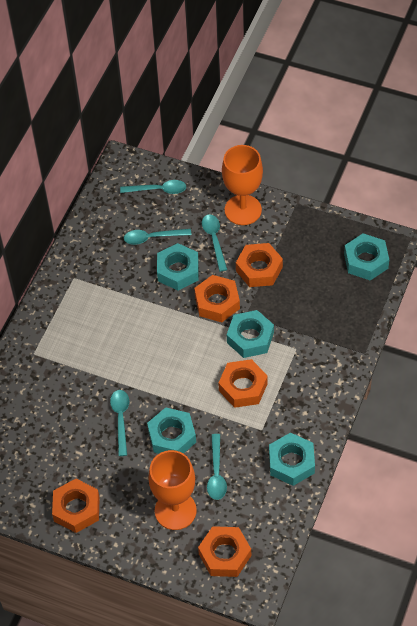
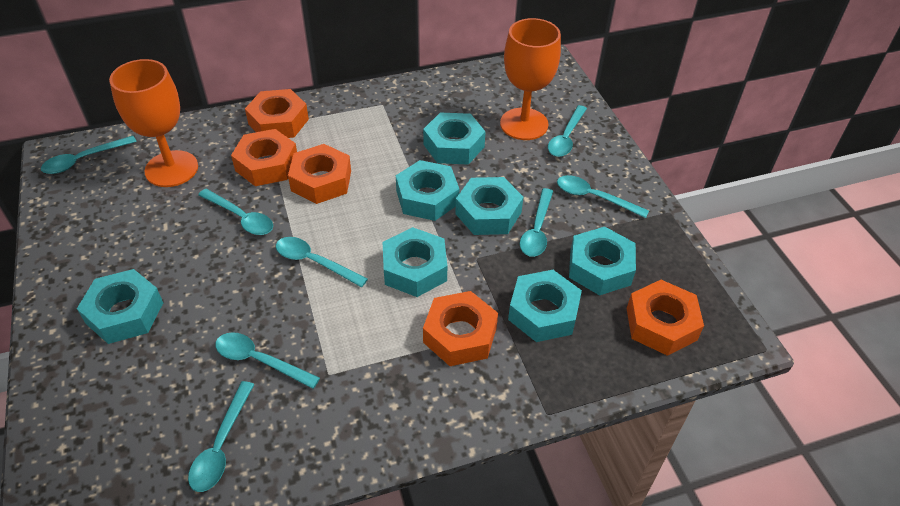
turquoise nut: [147,407,196,454] [157,243,199,291] [227,310,274,358] [269,432,315,486] [344,233,389,280] = 5 -> [77,269,163,344] [383,227,447,297] [396,160,459,221] [423,112,486,165] [455,177,523,235] [508,270,582,342] [569,227,636,295] = 7
turquoise spoon: [110,390,129,456] [120,180,186,194] [124,229,192,245] [202,215,227,271] [207,434,227,500] = 5 -> [41,136,137,174] [188,381,254,492] [198,189,273,235] [215,332,320,389] [276,237,368,287] [520,188,553,257] [548,105,587,157] [557,175,649,218] = 8

